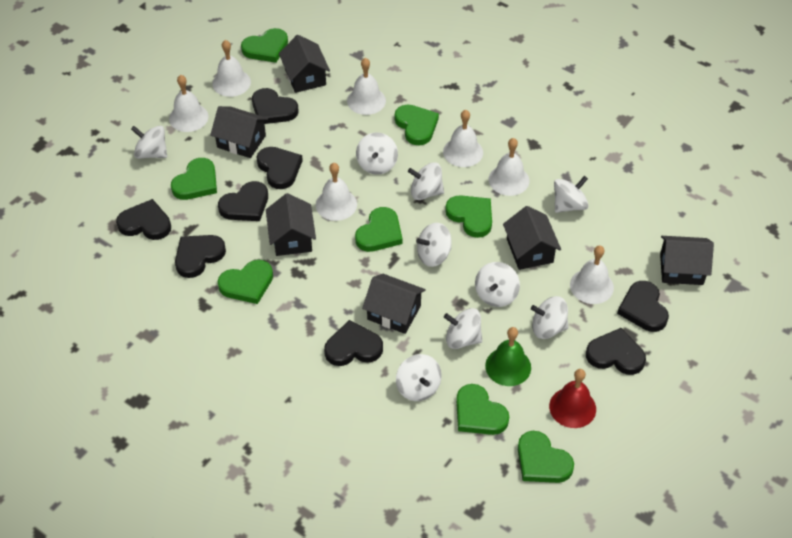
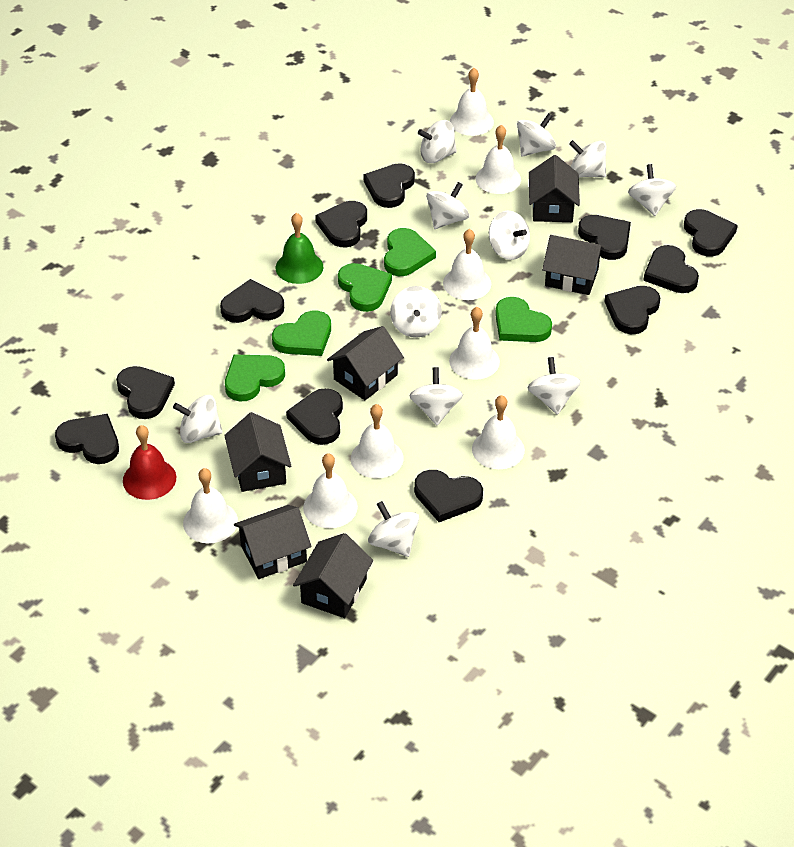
black heart: [116,199,171,240] [175,235,226,278] [218,181,268,221] [252,88,298,124] [256,147,303,189] [324,320,383,366] [586,328,646,375] [617,281,669,332] = 8 -> [55,414,119,464] [116,366,175,419] [220,279,284,323] [286,388,343,445] [315,201,367,247] [364,163,415,208] [414,470,483,522] [578,215,631,260] [605,286,660,334] [643,245,699,293] [684,209,738,256] = 11
green heart: [171,158,217,200] [218,260,273,304] [241,28,288,63] [355,207,403,252] [395,104,439,145] [445,195,492,238] [456,384,509,435] [518,431,574,483] = 8 -> [225,354,285,402] [272,311,331,356] [338,263,392,312] [384,228,436,276] [495,297,552,342] = 5
white bell: [169,75,209,132] [212,40,251,97] [316,163,357,221] [347,58,386,115] [443,110,483,167] [488,138,529,196] [570,245,614,304] = 7 -> [183,468,238,543] [303,453,358,528] [351,404,404,478] [443,229,491,300] [449,307,500,380] [450,68,494,136] [472,395,525,469] [476,125,521,194] = 8
white spinning top: [131,126,167,159] [356,133,398,175] [396,354,442,401] [408,162,444,200] [416,223,452,267] [444,308,482,349] [475,262,520,307] [531,296,569,339] [554,176,588,213] = 9 -> [173,395,223,443] [368,501,419,557] [390,286,442,338] [409,367,463,425] [418,120,457,163] [427,182,469,229] [489,211,530,260] [517,113,556,157] [527,357,581,415] [569,140,606,178] [628,164,676,216] = 11

